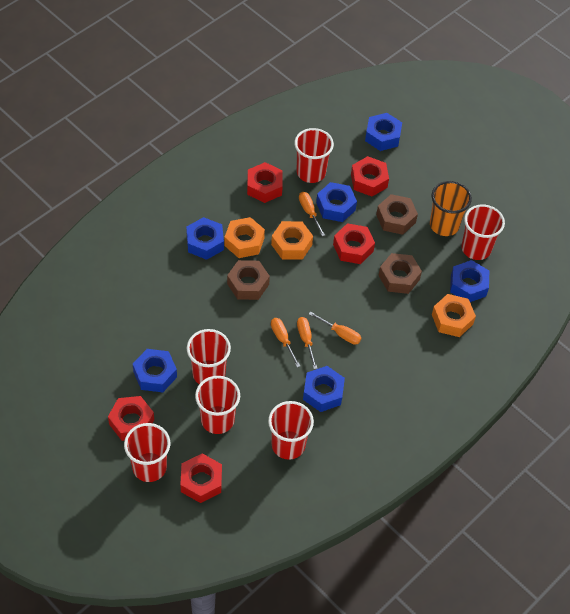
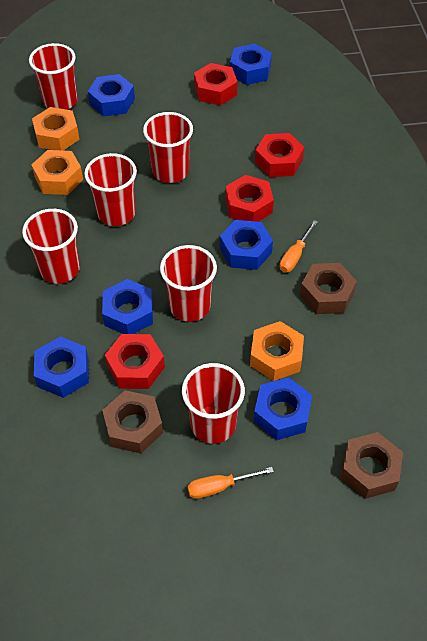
orange cup: [430,181,472,236] = 1 -> none = 0
orange screwdriver: [271,318,300,368] [297,317,318,369] [299,192,325,236] [309,311,361,345] = 4 -> [187,467,274,499] [280,220,318,273] = 2
red nut: [108,396,154,441] [180,453,222,503] [247,162,283,203] [333,223,375,264] [351,156,389,196] = 5 -> [105,334,165,389] [194,63,237,106] [225,175,274,222] [255,133,304,177] = 4

